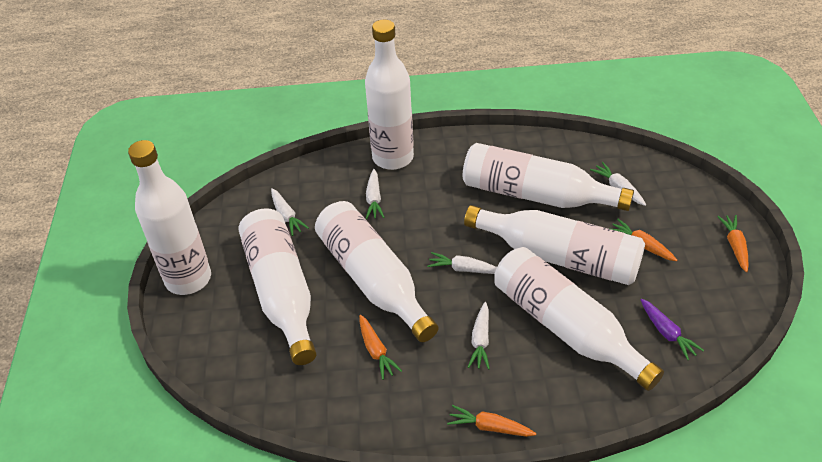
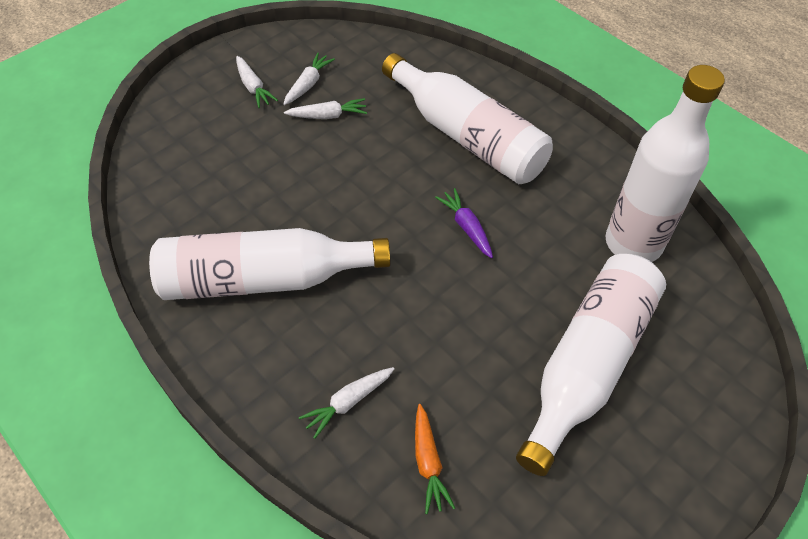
orange carrot: [359,315,402,380] [447,405,536,437] [608,219,677,261] [717,215,748,272] = 4 -> [415,404,455,514] = 1
white bottle: [128,140,211,295] [238,208,317,365] [315,201,438,342] [365,20,414,170] [463,143,634,211] [464,205,645,285] [494,247,664,391] = 7 -> [149,228,391,300] [382,53,553,184] [516,254,666,476] [606,65,725,262] = 4
white carrot: [271,188,309,236] [366,169,384,219] [427,252,497,274] [468,302,490,370] [590,162,646,206] = 5 -> [236,56,278,108] [283,52,335,105] [284,98,367,119] [299,367,395,439] = 4

